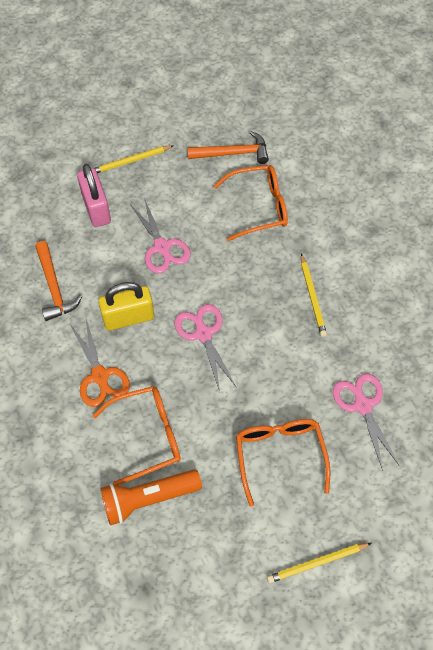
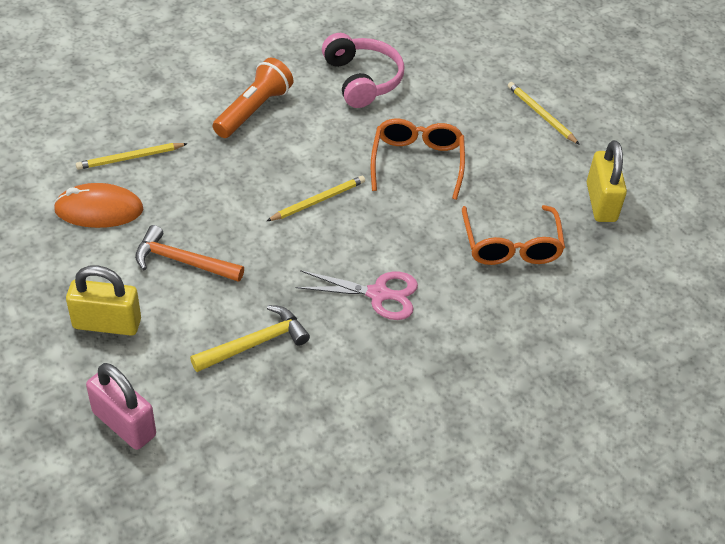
orange glasses: [93,386,181,485] [214,165,288,241] [236,419,331,506] = 3 -> [371,119,465,200] [462,205,565,265] = 2
orange hammer: [35,241,82,321] [187,131,269,164] = 2 -> [135,225,244,282] = 1
orange mouse: none = 0 -> [53,183,144,228] = 1
orange scissors: [70,319,130,407] = 1 -> none = 0
pink headphones: none = 0 -> [322,33,404,108] = 1
pink scissors: [130,198,191,273] [175,304,236,391] [333,373,400,471] = 3 -> [296,270,418,320] = 1
yellow hammer: none = 0 -> [190,305,310,372] = 1
yellow padlock: [98,282,154,330] = 1 -> [66,265,141,336] [587,140,627,222] = 2

